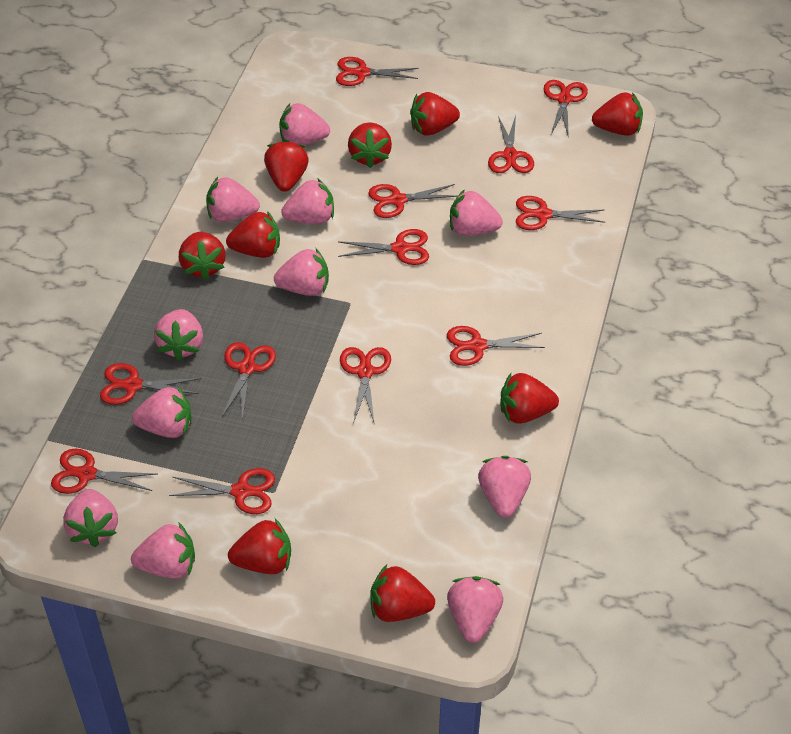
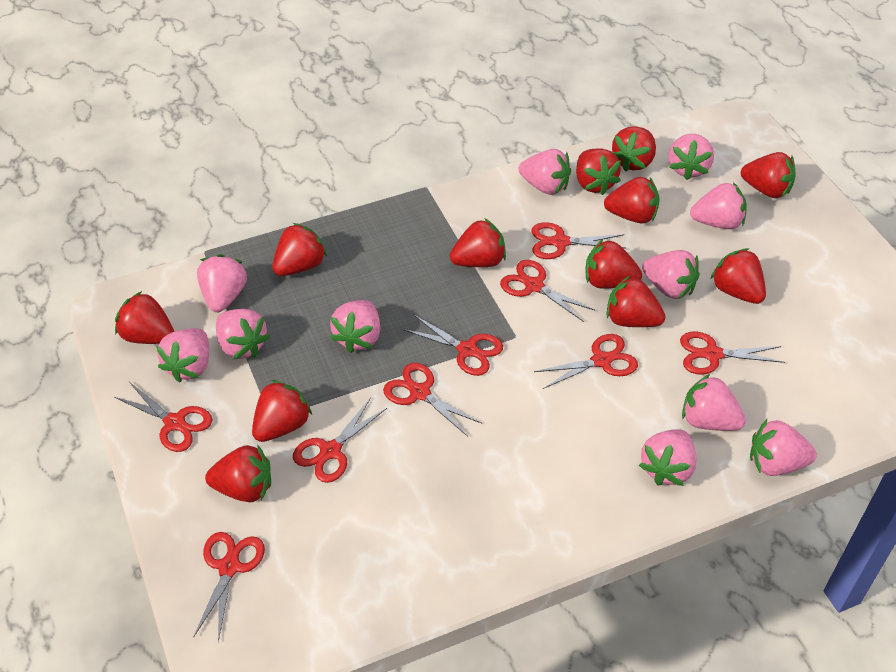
red scissors: [51,449,157,494] [100,363,201,405] [169,468,275,514] [222,342,276,421] [336,57,418,86] [338,229,429,265] [340,347,391,423] [368,184,457,218] [447,326,545,366] [488,115,534,173] [516,196,605,230] [544,80,588,138] = 12 -> [114,382,212,452] [193,532,265,642] [293,398,387,483] [383,363,481,437] [403,315,503,376] [500,260,595,322] [531,222,626,259] [534,334,638,389] [680,332,785,375] = 9
red strawberry: [179,232,226,280] [226,211,280,258] [228,519,291,574] [264,139,309,192] [348,122,392,168] [370,565,435,622] [410,92,460,136] [500,373,559,424] [592,92,643,136] = 9 -> [115,291,174,344] [205,444,271,502] [252,380,312,442] [272,223,327,276] [450,218,506,267] [576,148,621,195] [586,239,642,289] [604,177,660,223] [606,275,666,327] [612,126,656,172] [711,248,766,304] [741,152,796,198] = 12

